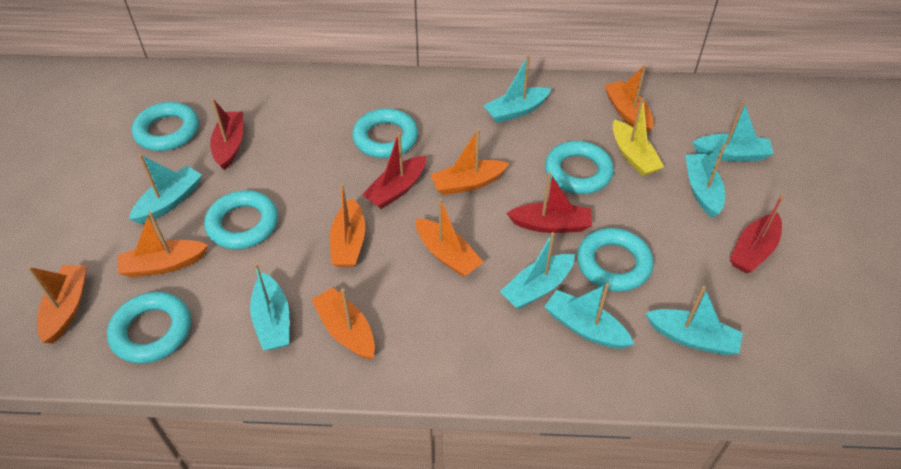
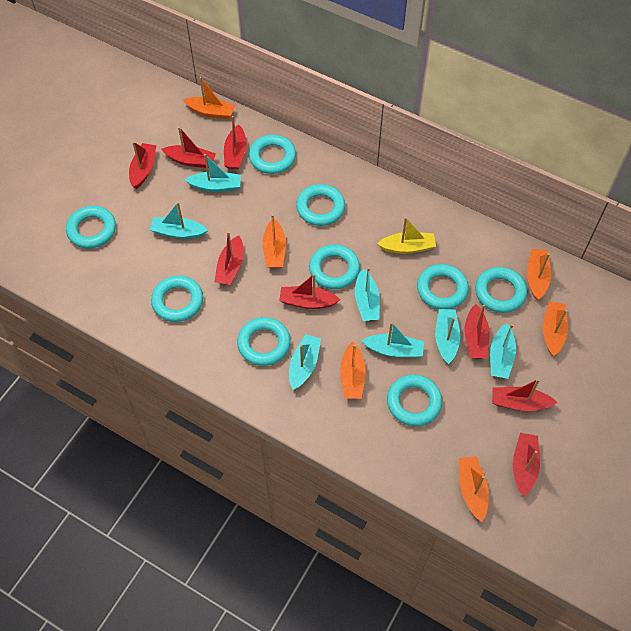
orange boat: [27,265,87,343] [117,212,208,277] [311,287,375,360] [330,184,365,267] [416,198,483,277] [430,129,510,195] [604,65,654,133] = 7 -> [183,77,235,119] [262,214,286,268] [340,342,366,399] [459,456,489,522] [527,249,551,300] [543,301,568,356] = 6
red boat: [210,98,243,170] [362,132,426,209] [507,172,592,233] [729,193,785,273] = 4 -> [129,141,156,189] [162,127,216,168] [214,231,243,285] [224,116,246,169] [279,274,340,309] [464,304,490,359] [492,379,557,411] [513,433,540,497] = 8
turquoise boat: [129,154,202,224] [250,263,289,350] [483,55,552,123] [500,232,575,309] [544,283,634,349] [645,286,743,355] [685,144,726,218] [692,101,774,161] = 8 -> [150,202,208,239] [185,154,241,192] [289,334,321,390] [355,267,380,321] [361,322,424,358] [435,309,460,364] [490,323,516,379] = 7
turquoise ring: [107,292,191,364] [132,102,199,151] [204,190,278,249] [352,108,418,158] [545,141,614,194] [577,228,654,292] = 6 -> [66,206,116,249] [151,275,203,322] [237,317,291,366] [249,135,296,174] [296,184,345,226] [309,244,360,289] [387,374,442,426] [417,264,469,309] [475,267,527,313] = 9

